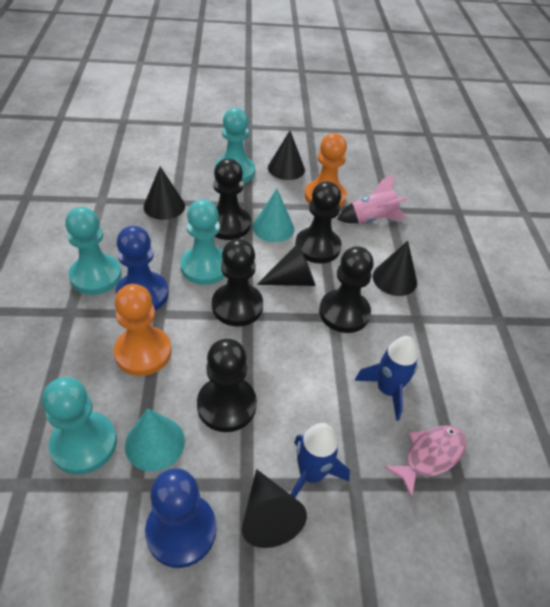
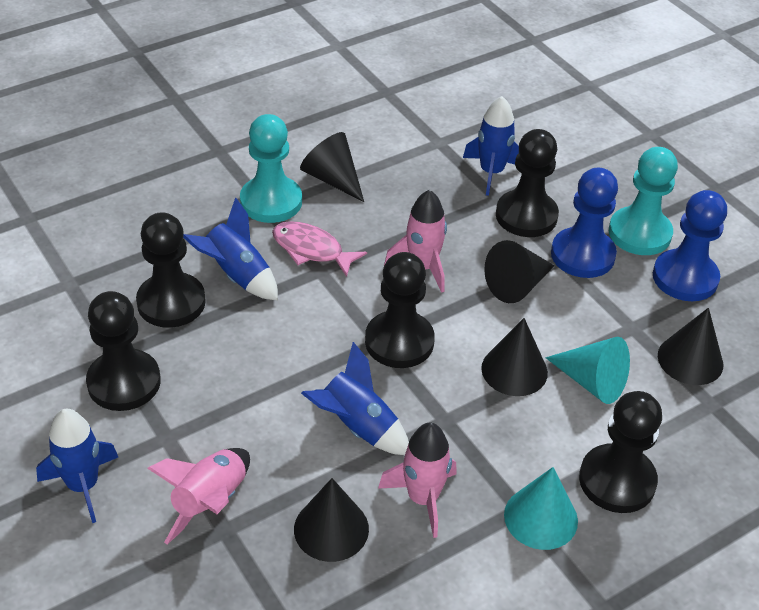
blue rocket: [291,423,350,498] [355,336,418,421] = 2 -> [36,409,118,523] [183,197,278,300] [301,342,409,455] [463,96,519,196] = 4
orange pawn: [114,284,171,376] [304,133,347,207] = 2 -> none = 0
pink rocket: [337,173,409,223] = 1 -> [147,448,250,545] [378,423,457,538] [384,190,447,293] = 3
turquoise pawn: [42,377,117,475] [65,207,122,295] [180,199,225,285] [215,108,255,184] = 4 -> [240,114,302,223] [609,147,678,255] = 2

